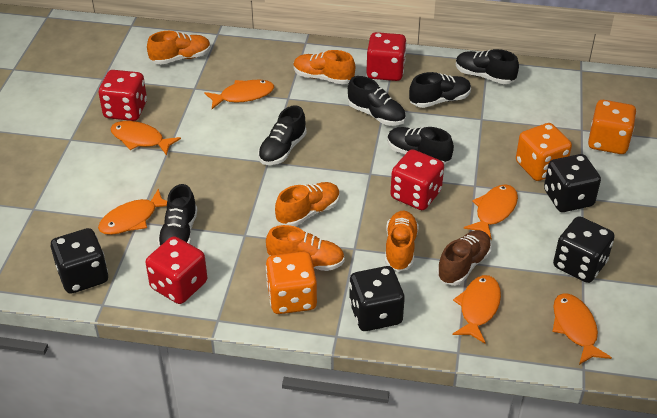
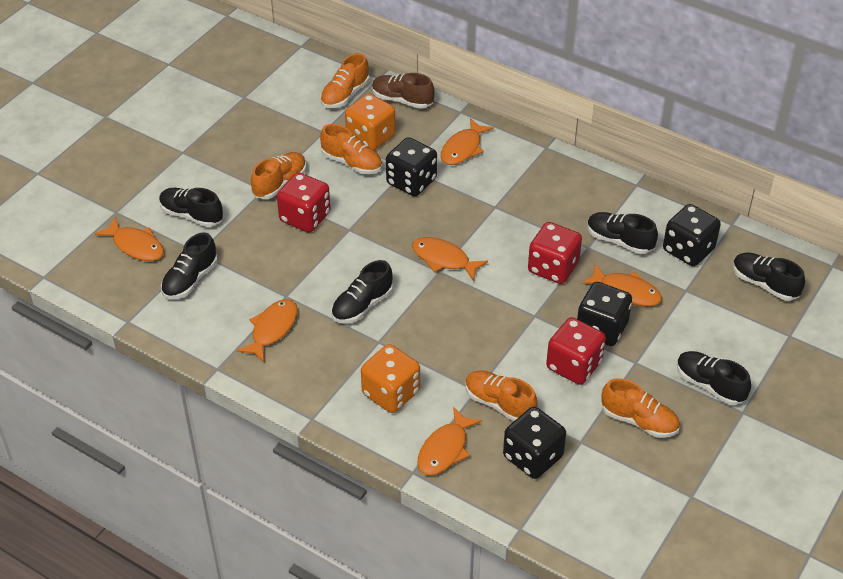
orange dice: [266,252,317,314] [516,123,572,181] [588,100,636,154] = 3 -> [345,93,395,150] [361,344,420,413] = 2
red dice: [99,70,147,121] [145,236,207,304] [366,32,407,81] [390,149,444,210] = 4 -> [277,173,330,233] [528,222,582,284] [546,317,606,385] = 3

